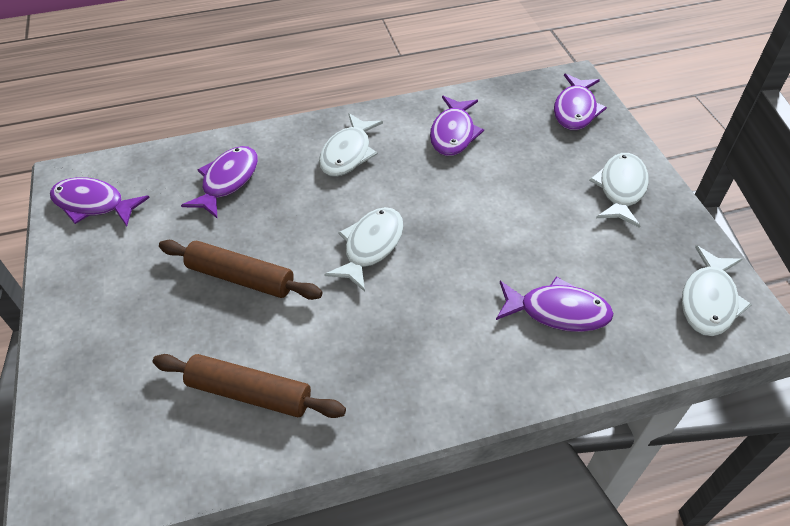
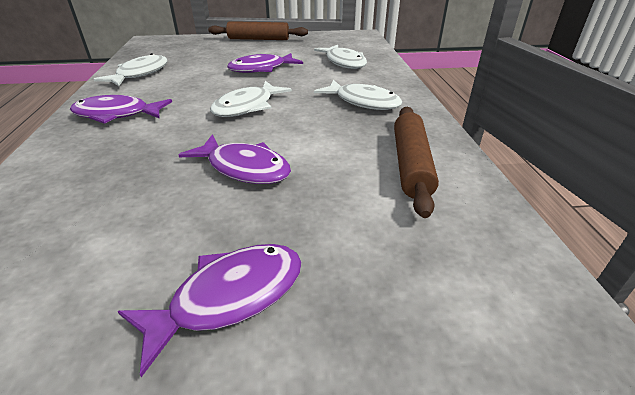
purple fish: [50,177,150,226] [181,146,258,218] [430,96,484,156] [496,276,614,332] [554,73,607,130] = 5 -> [70,95,172,124] [117,244,302,377] [179,135,291,184] [227,53,303,73] = 4

